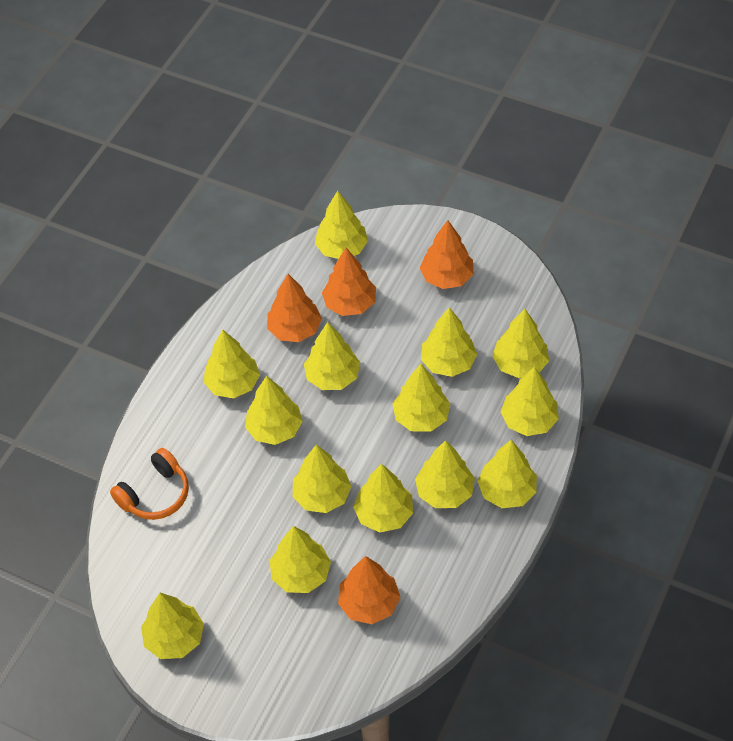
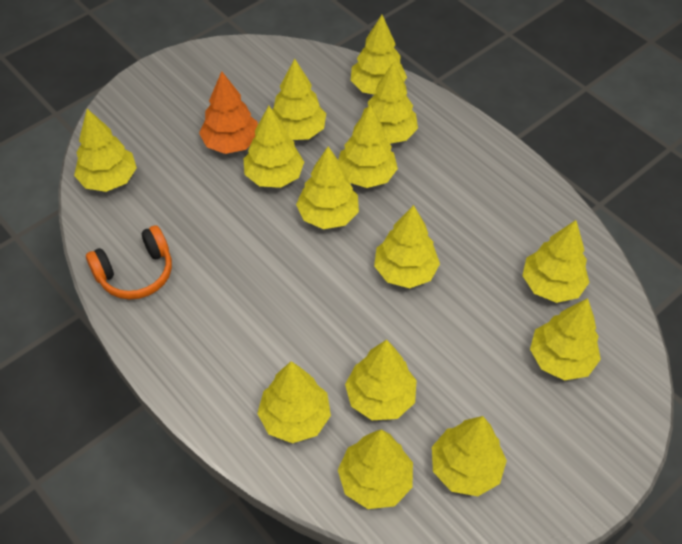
orange tree: [267,274,322,342] [322,248,376,316] [338,556,400,624] [420,220,474,289] = 4 -> [199,71,258,154] = 1

